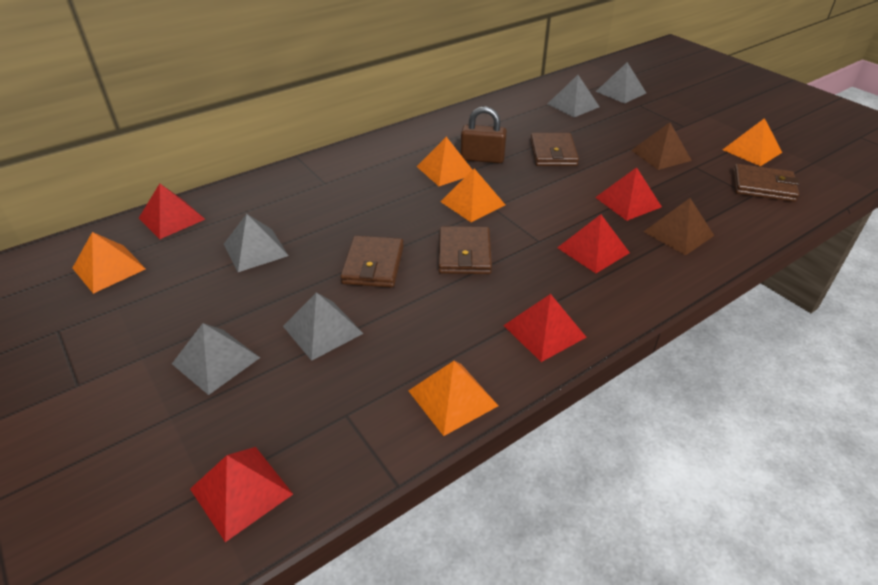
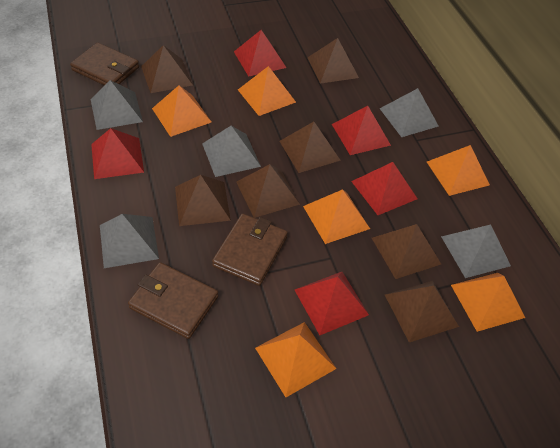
brown padlock: [461,106,507,163] = 1 -> none = 0
brown pyramid: [631,122,692,170] [643,198,714,256] = 2 -> [141,45,193,93] [175,175,231,226] [236,164,300,218] [279,122,341,173] [307,38,359,84] [372,224,441,279] [385,281,459,342] = 7
brown wallet: [340,236,404,288] [439,226,492,274] [530,133,579,166] [733,164,800,202] = 4 -> [70,42,139,86] [128,262,218,339] [212,214,288,286] = 3
orange pyramid: [73,232,146,294] [408,361,498,436] [417,137,472,186] [440,168,505,222] [723,118,782,166] = 5 -> [152,85,211,137] [238,66,296,116] [255,322,336,397] [303,189,370,244] [427,145,490,196] [451,273,525,332] = 6

